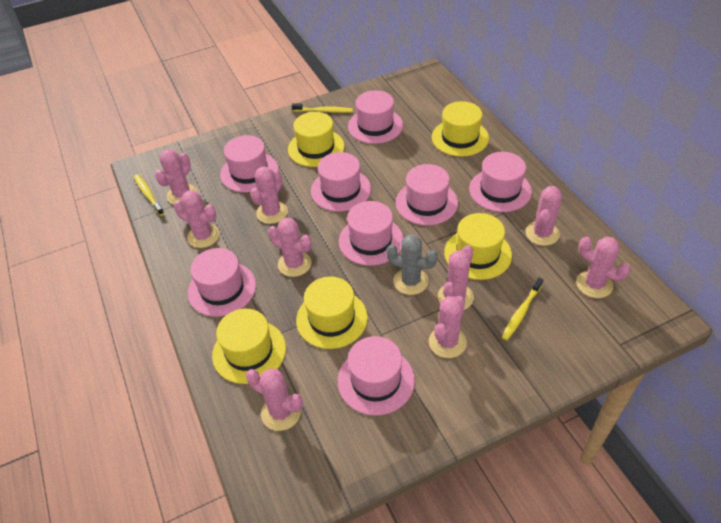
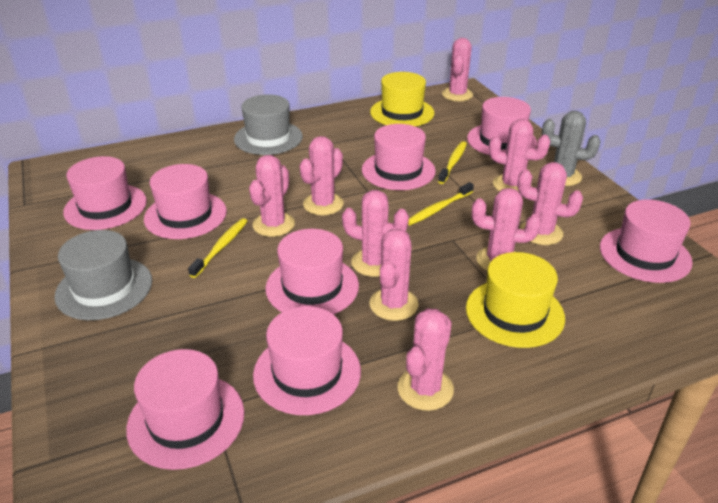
grey hat: none = 0 -> [54,230,152,320] [234,94,303,155] = 2
yellow hat: [212,309,286,384] [288,112,345,167] [296,276,368,349] [432,101,489,157] [444,213,512,280] = 5 -> [370,72,434,127] [466,252,565,348] = 2

